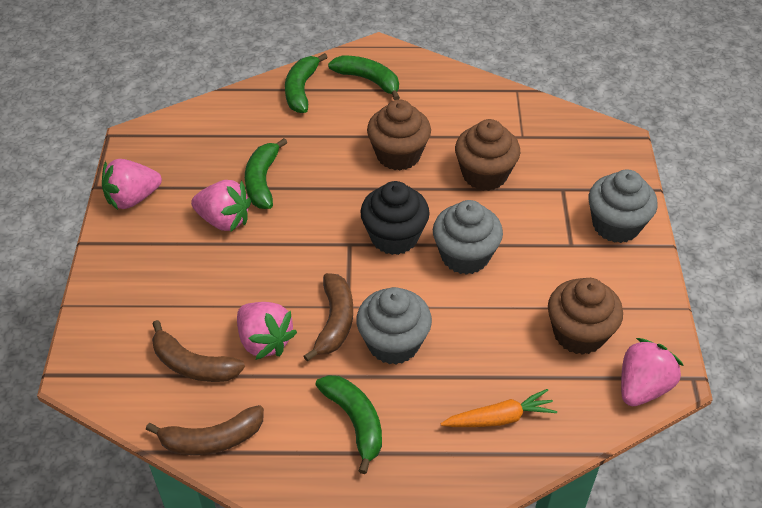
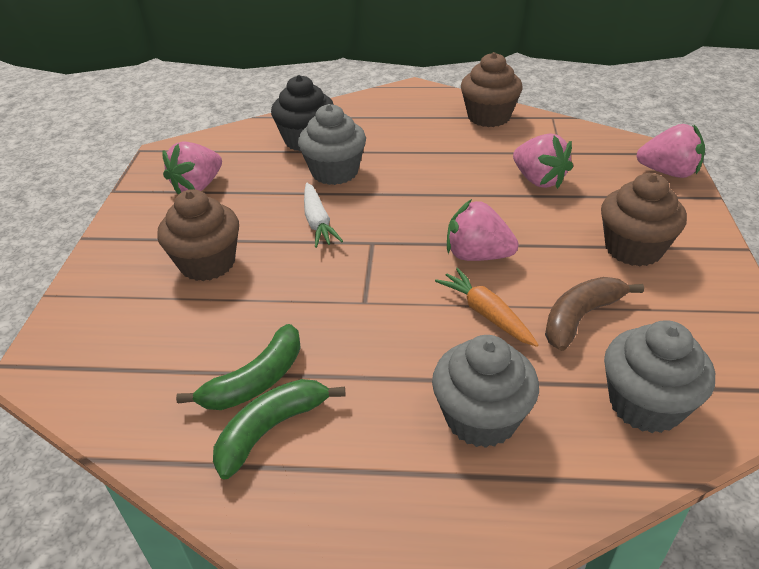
brown banana: [146,405,264,455] [152,320,245,382] [304,273,353,362] = 3 -> [545,277,644,351] = 1
green banana: [245,138,288,209] [285,53,328,113] [315,375,382,474] [328,55,400,100] = 4 -> [176,324,301,410] [213,379,345,480] = 2
white carrot: none = 0 -> [304,183,343,248] = 1

